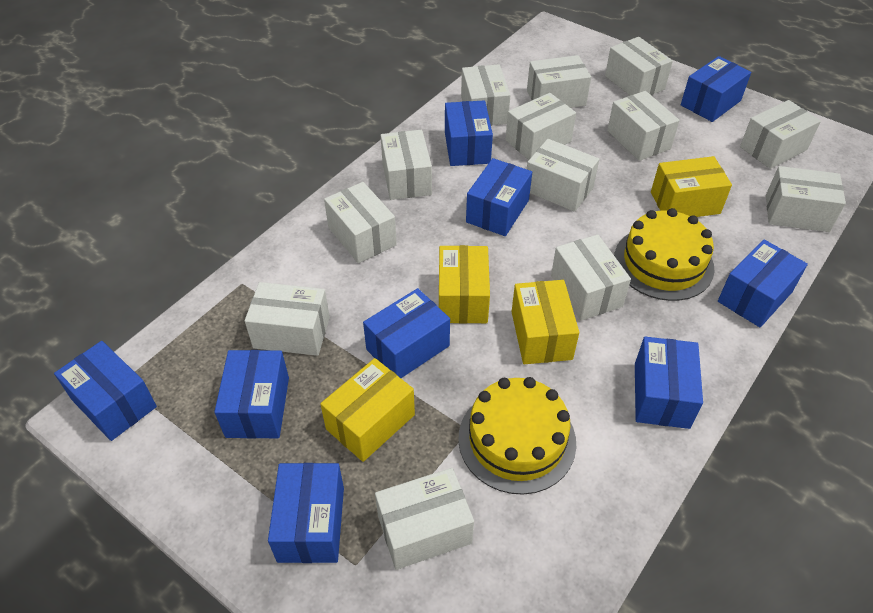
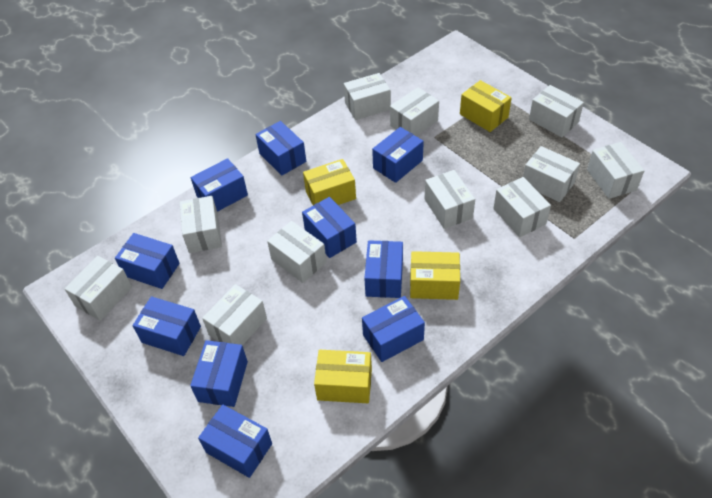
blue box: [54,341,157,441] [214,350,289,439] [268,463,344,563] [363,288,450,378] [445,101,493,166] [466,158,532,236] [635,337,703,429] [681,56,751,122] [718,239,808,327] = 9 -> [115,233,180,289] [133,296,201,356] [190,340,248,407] [191,158,248,212] [198,405,272,478] [255,121,306,176] [302,197,357,258] [362,296,425,362] [364,240,403,298] [372,127,424,183] = 10
white box: [245,282,330,356] [324,182,397,263] [375,468,474,570] [381,130,432,200] [461,64,510,126] [506,93,576,160] [527,55,591,108] [527,139,599,212] [551,235,631,321] [605,37,673,95] [607,91,680,161] [740,100,821,169] [766,166,846,232] = 13 -> [64,256,132,321] [180,196,222,253] [202,284,267,346] [267,221,326,283] [344,73,391,120] [390,88,439,136] [424,170,475,229] [493,177,551,237] [523,146,580,202] [529,85,584,137] [587,142,644,199] = 11
yellow cake: [458,377,576,495] [614,208,715,301] = 2 -> none = 0

